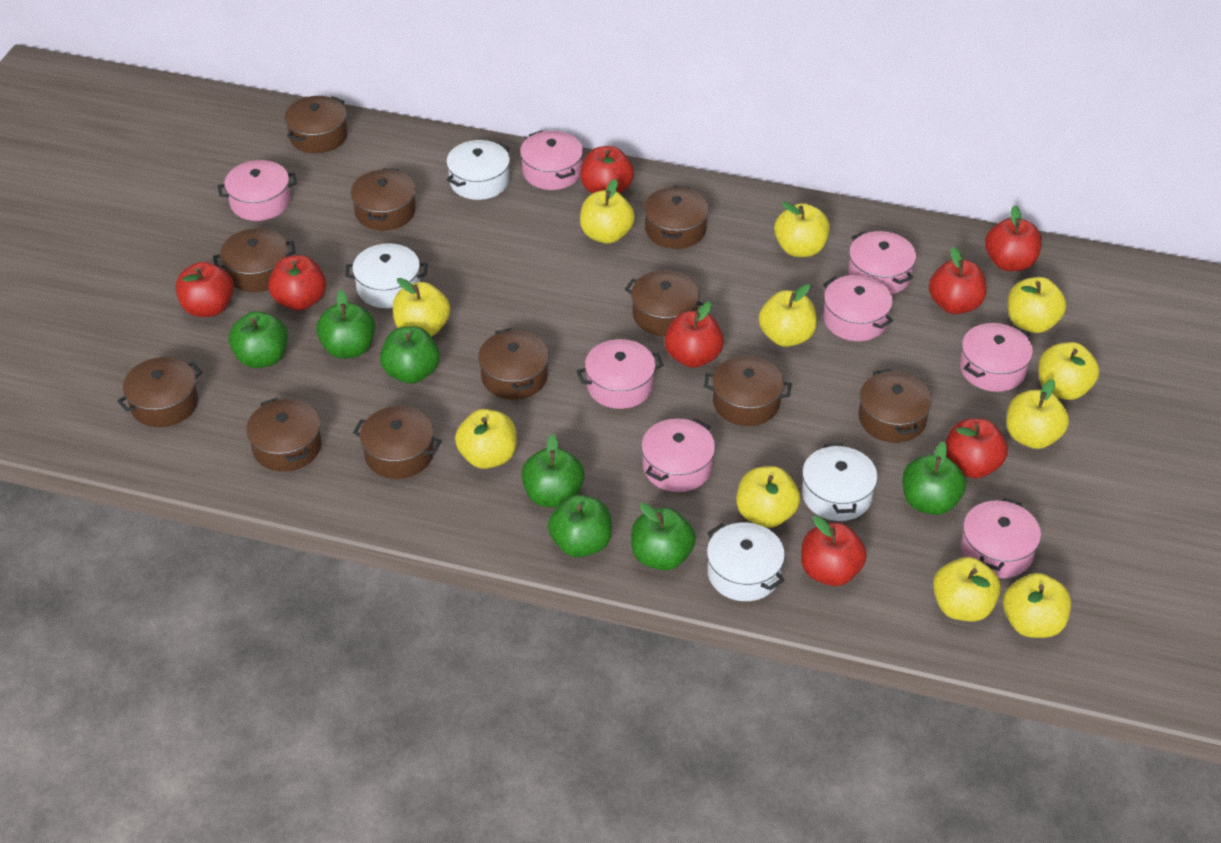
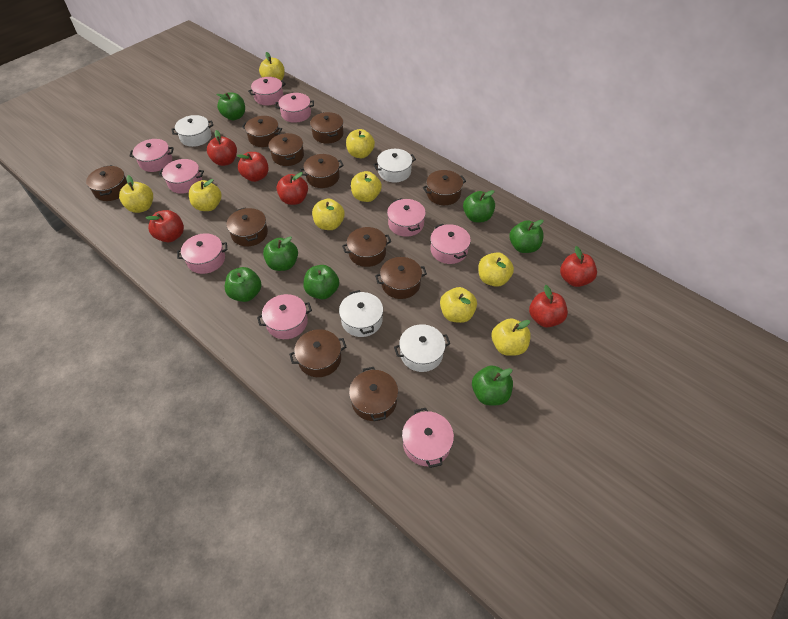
pink pot: [218,160,297,221] [520,130,583,190] [577,339,663,409] [641,419,715,492] [823,275,893,341] [848,231,916,294] [960,323,1033,392] [961,498,1041,578] = 8 -> [130,139,174,172] [159,159,204,194] [177,233,227,274] [248,77,286,105] [257,294,312,339] [275,93,314,123] [387,198,426,237] [402,408,454,468] [430,224,471,264] = 9
red apple: [175,262,234,317] [268,255,326,311] [580,146,634,194] [665,302,724,368] [801,516,867,586] [929,247,987,314] [946,418,1008,478] [985,205,1042,271] = 8 -> [146,210,184,242] [207,130,237,166] [237,152,269,182] [277,172,308,205] [529,285,568,328] [560,246,597,287] = 6
yellow apple: [393,278,450,336] [455,409,517,469] [580,179,635,244] [736,466,800,528] [759,284,817,347] [774,201,830,257] [933,557,1001,621] [1003,573,1071,638] [1006,379,1069,449] [1008,277,1066,333] [1038,342,1099,400] = 11 -> [119,175,153,213] [189,179,221,211] [259,52,285,81] [312,198,345,230] [346,129,375,158] [351,171,382,202] [440,287,477,323] [478,252,514,287] [492,318,531,356] = 9

